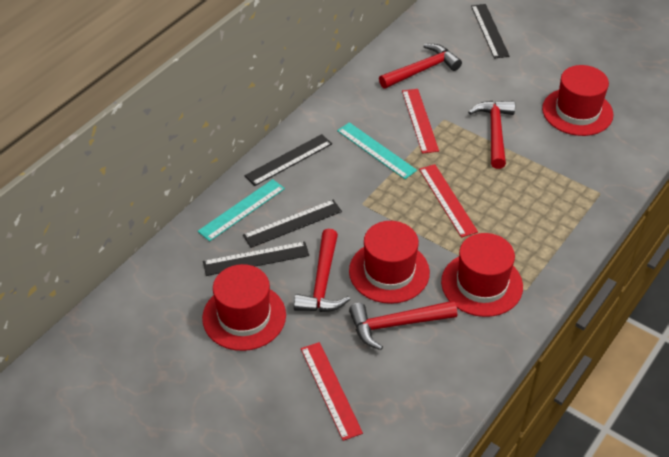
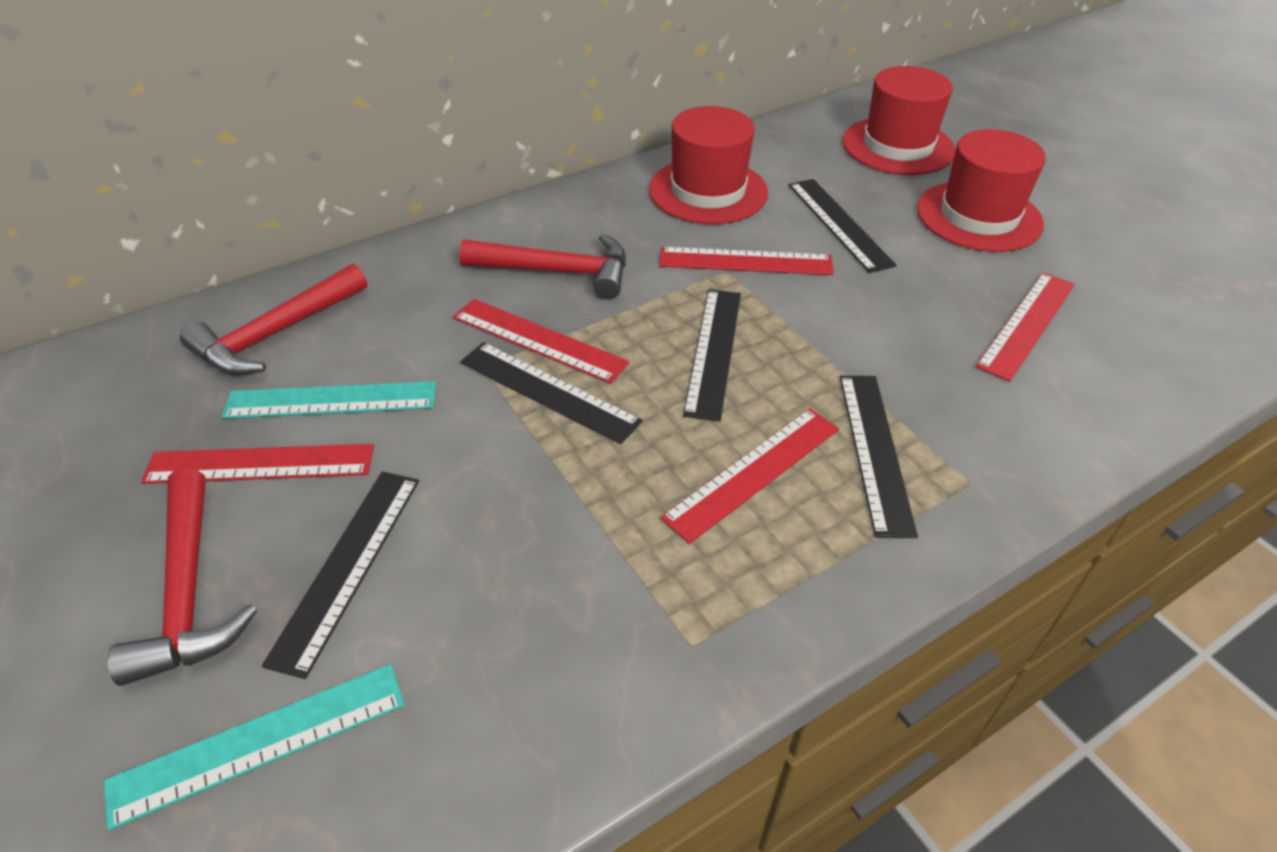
black ruler: [203,241,309,276] [243,200,342,248] [244,134,332,186] [471,4,509,59] = 4 -> [262,471,419,679] [460,342,642,444] [683,289,741,421] [789,179,896,273] [840,376,918,538] = 5
red hammer: [294,229,350,312] [349,301,457,350] [379,44,462,89] [468,101,515,169] = 4 -> [108,468,258,686] [180,264,367,376] [459,234,626,299] = 3
red hat: [202,264,286,351] [349,221,430,304] [441,233,523,317] [542,65,613,136] = 4 -> [649,106,768,224] [843,66,955,175] [917,129,1046,252] = 3
red ruler: [301,342,363,441] [402,89,439,154] [419,164,478,238] = 3 -> [141,444,374,484] [453,299,629,384] [659,247,834,275] [660,408,839,544] [976,272,1075,382] = 5

